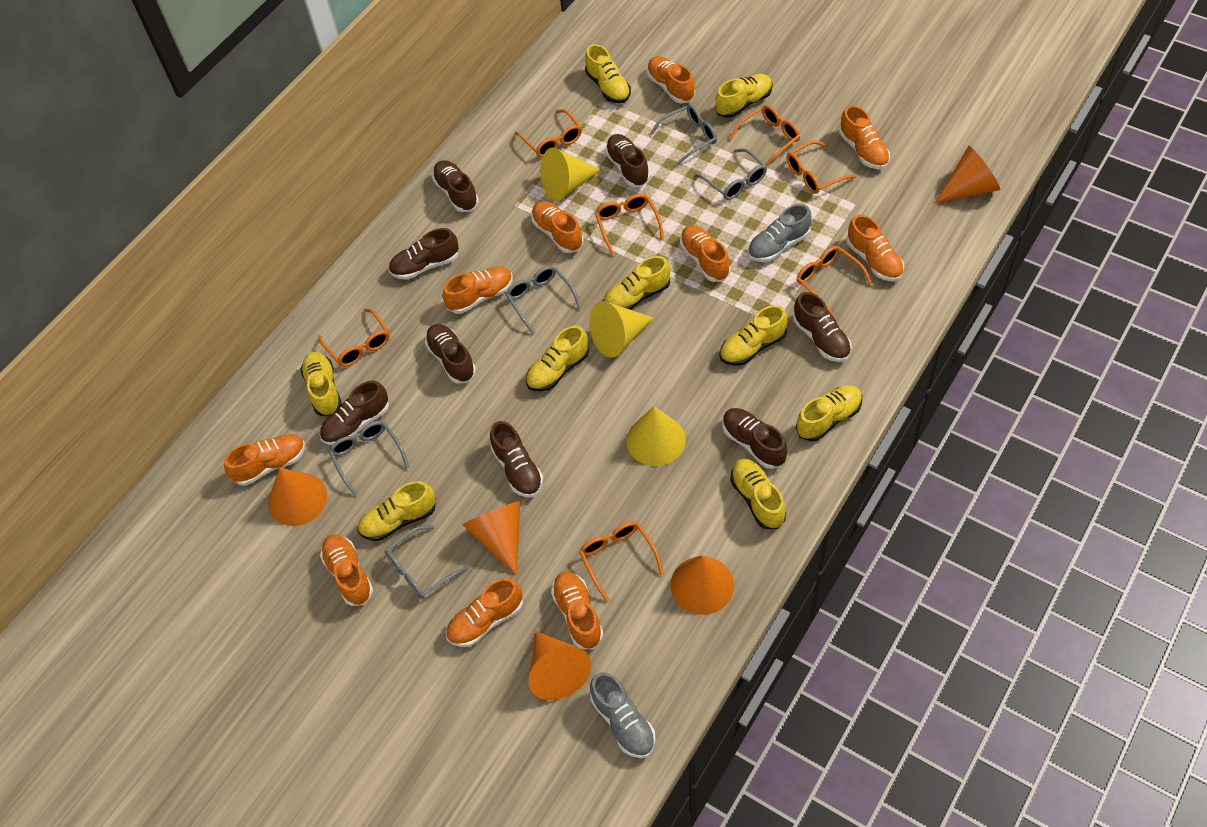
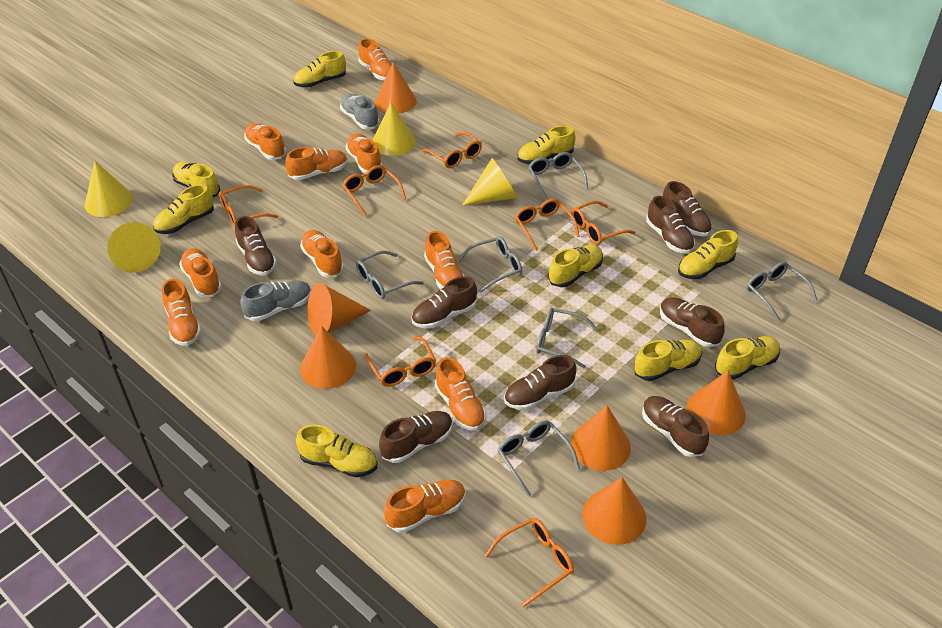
grey glasses: [329,421,409,496] [385,525,469,599] [506,266,581,334] [650,104,717,166] [695,148,767,200] = 5 -> [356,251,424,299] [458,236,522,293] [498,420,580,497] [528,152,588,199] [536,308,598,369] [747,262,817,321] = 6
orange cone: [268,468,327,526] [463,501,520,575] [528,631,591,700] [671,555,734,615] [935,146,1000,203] = 5 -> [300,326,356,389] [307,283,371,336] [375,62,417,113] [571,405,631,471] [582,477,647,545] [687,371,746,435] = 6
yellow cone: [540,148,601,201] [589,301,654,358] [626,406,686,466] = 3 -> [85,161,133,217] [107,222,161,272] [372,103,416,156] [462,158,518,206] = 4

